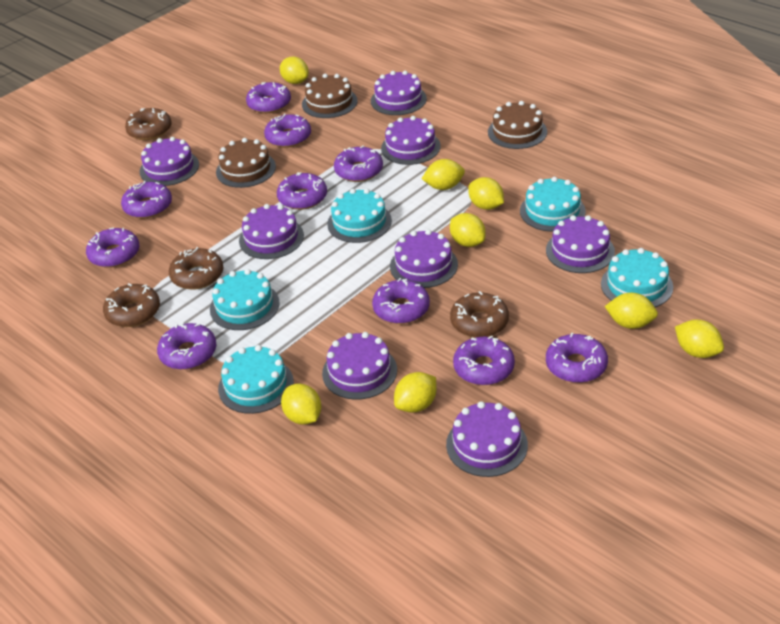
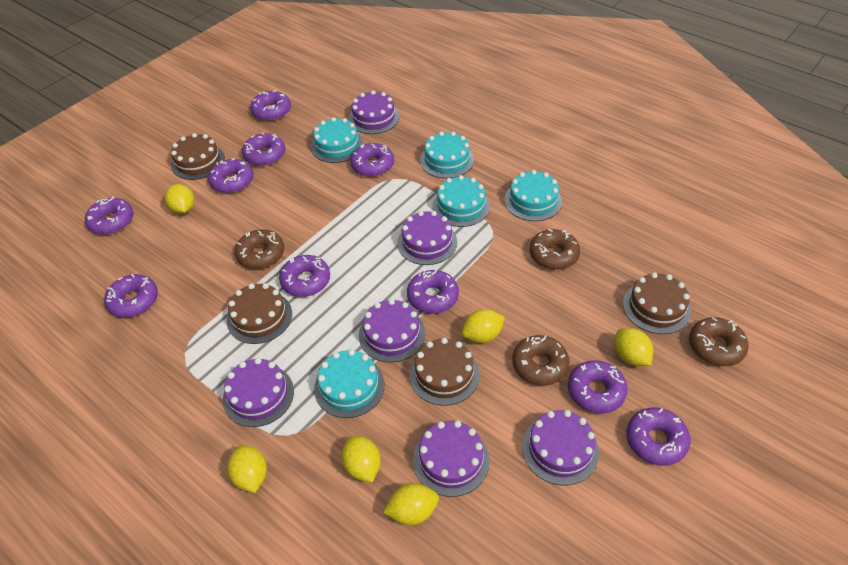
brown cake: [216,138,276,188] [302,74,358,118] [488,101,547,149] = 3 -> [171,133,225,180] [227,283,292,344] [409,338,479,406] [623,272,691,334] = 4
purple cake: [140,137,199,186] [239,204,304,259] [322,332,397,400] [371,71,427,115] [381,116,441,165] [390,229,458,288] [446,401,528,477] [546,215,615,273] = 8 -> [223,358,294,427] [349,90,399,134] [359,299,425,363] [397,211,457,265] [413,420,490,497] [522,410,599,485] = 6
yellow lemon: [280,57,309,84] [281,383,322,425] [394,372,437,413] [422,159,465,190] [450,213,486,247] [468,177,504,210] [605,293,658,329] [675,319,724,358] = 8 -> [165,184,194,214] [227,445,267,493] [342,436,381,483] [383,483,439,525] [462,309,505,343] [615,328,653,366] = 6

